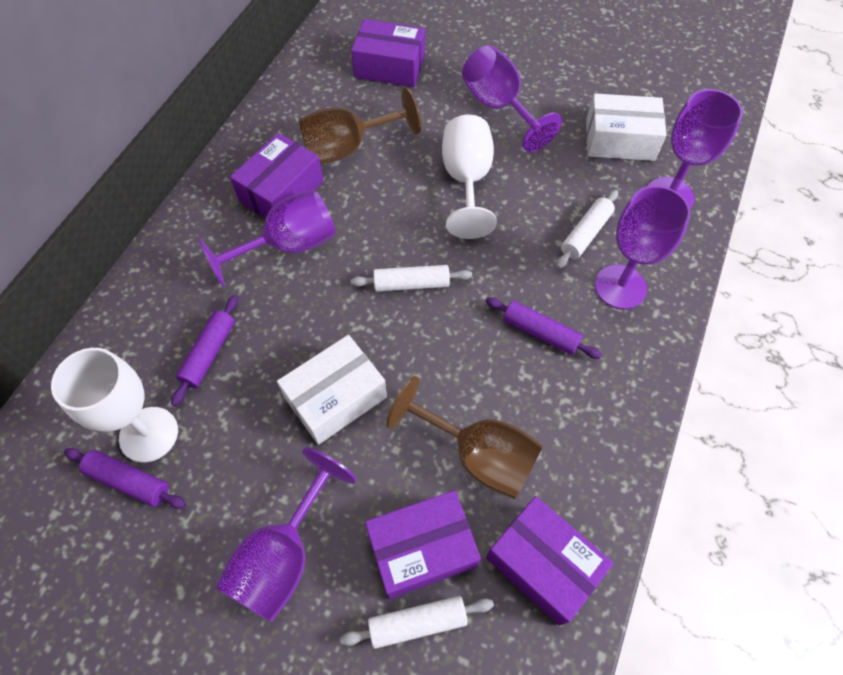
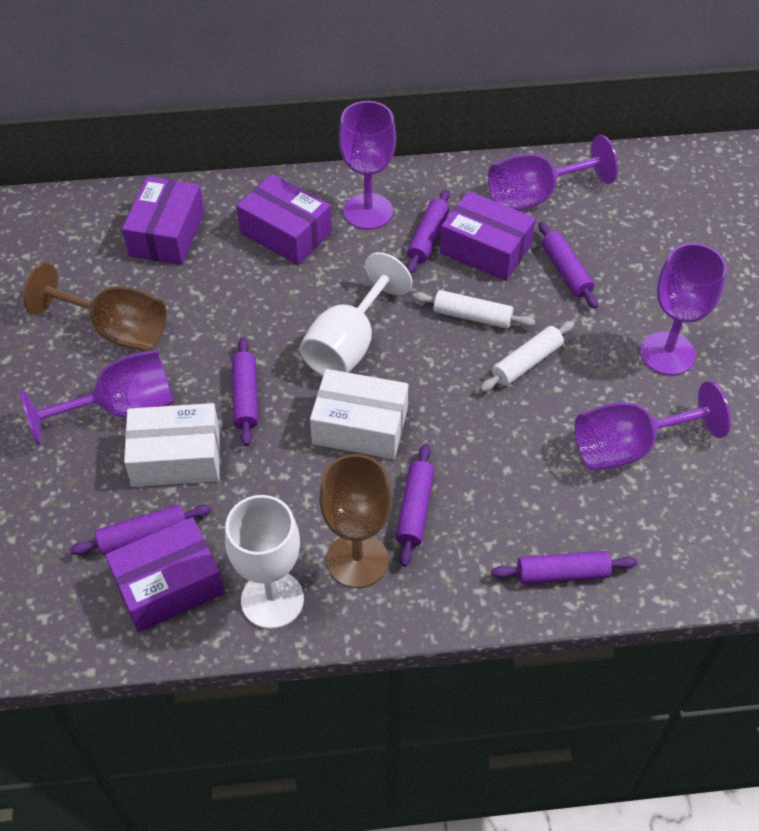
purple rolling pin: [64,448,186,509] [171,295,238,406] [486,297,602,359] = 3 -> [70,504,212,555] [232,337,258,446] [396,444,434,567] [406,189,450,274] [491,551,637,584] [539,221,598,309] = 6
white rolling pin: [340,596,494,649] [351,265,472,292] [556,190,618,269] = 3 -> [412,290,535,329] [480,321,575,392] = 2

